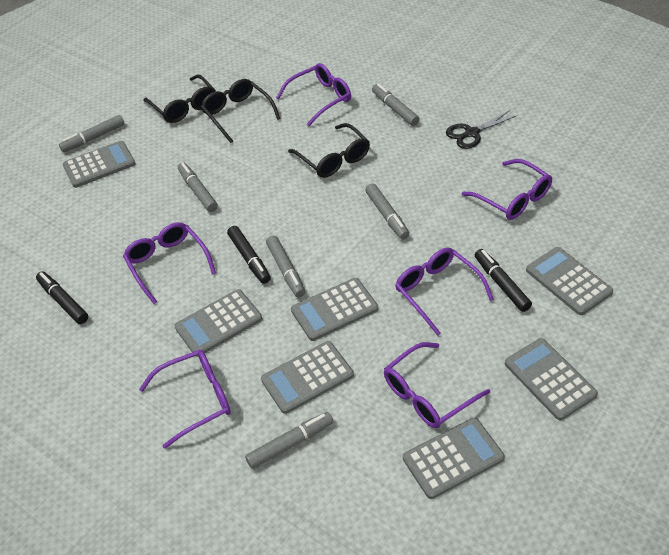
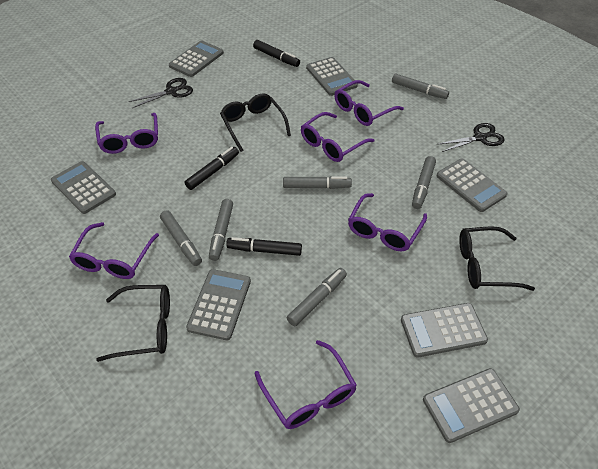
black scissors: [446,110,518,149] = 1 -> [128,78,193,108] [437,123,505,152] = 2

